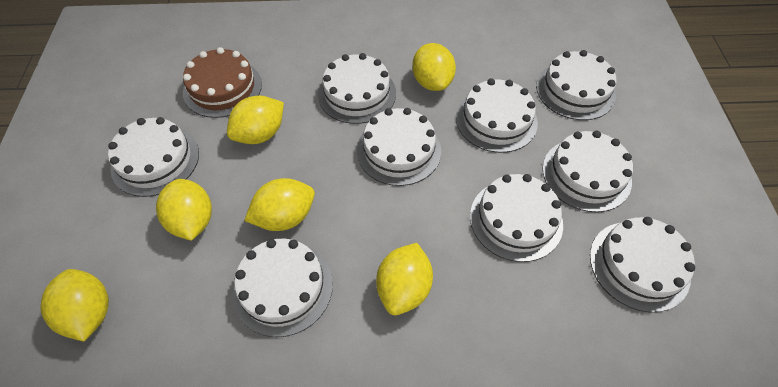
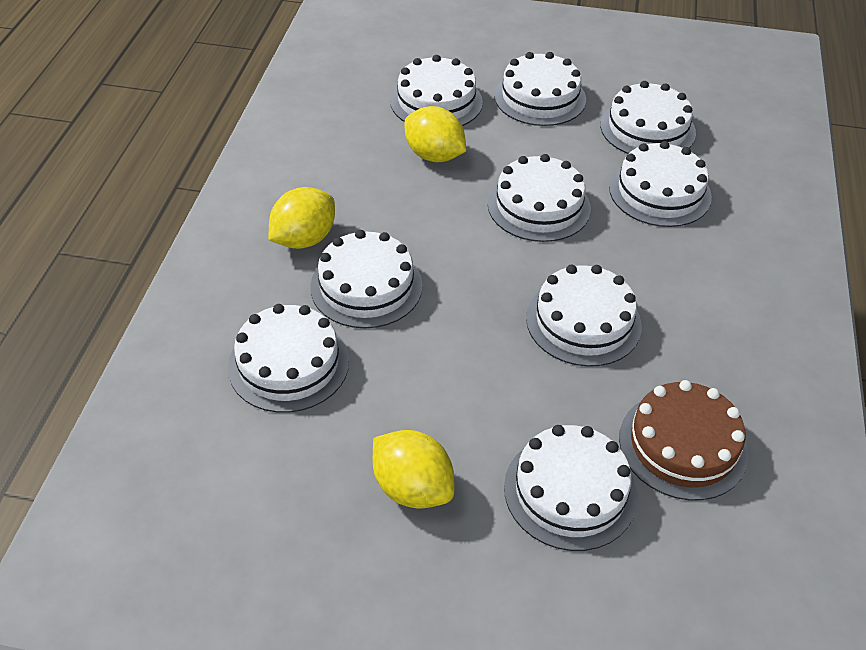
yellow lemon: [40,269,109,342] [156,179,212,241] [227,96,284,144] [244,178,315,231] [376,243,433,315] [412,43,456,91] = 6 -> [268,187,335,249] [373,430,455,508] [405,106,466,162] = 3

